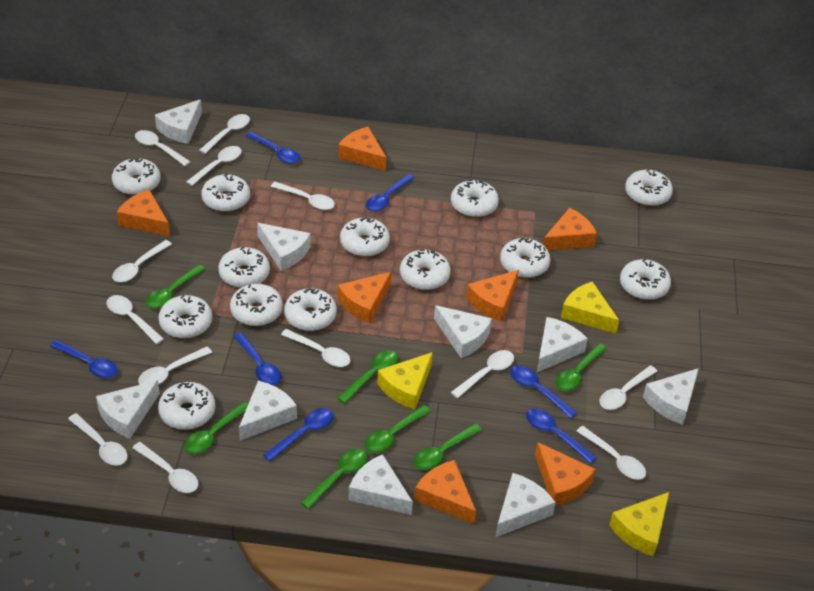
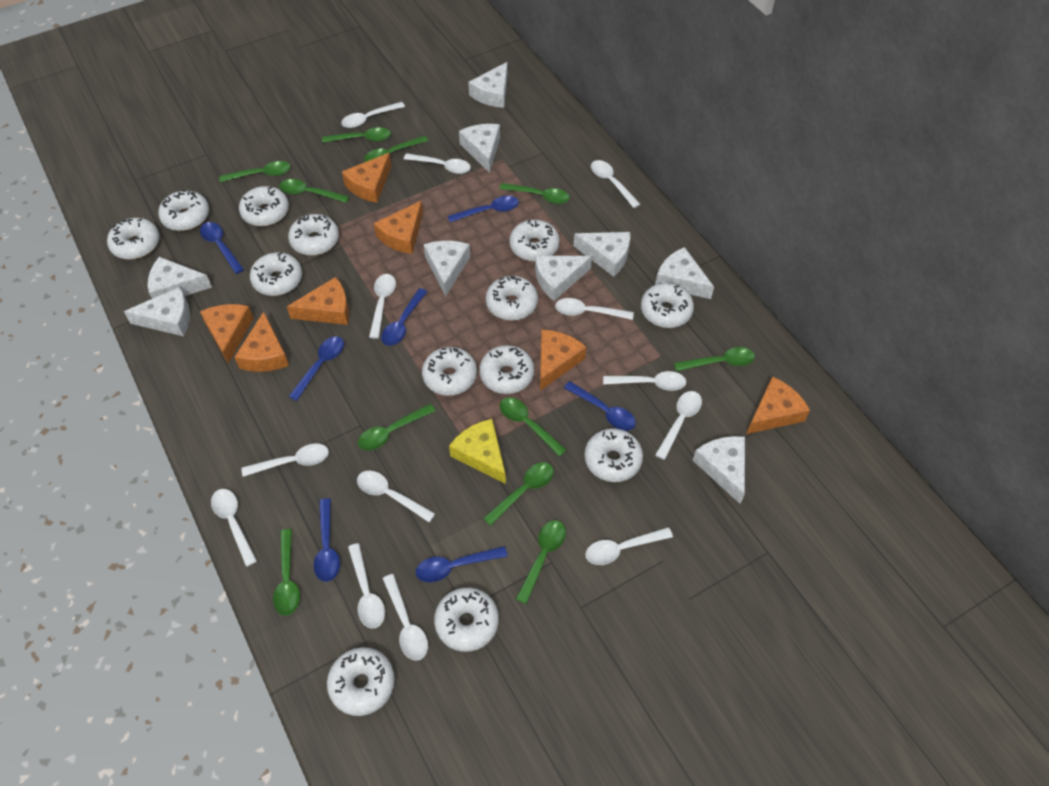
green spoon: [145,265,205,309] [184,402,248,454] [301,449,367,509] [337,350,398,404] [364,405,431,453] [414,423,482,470] [555,343,607,391] = 7 -> [219,161,291,182] [273,529,300,616] [279,179,349,203] [322,127,391,143] [358,404,436,450] [364,136,428,162] [483,462,554,526] [500,183,570,204] [500,397,566,457] [516,520,566,604] [674,347,755,371] = 11
yellow cheese: [377,352,433,409] [561,281,620,334] [609,492,669,557] = 3 -> [449,419,506,484] = 1

